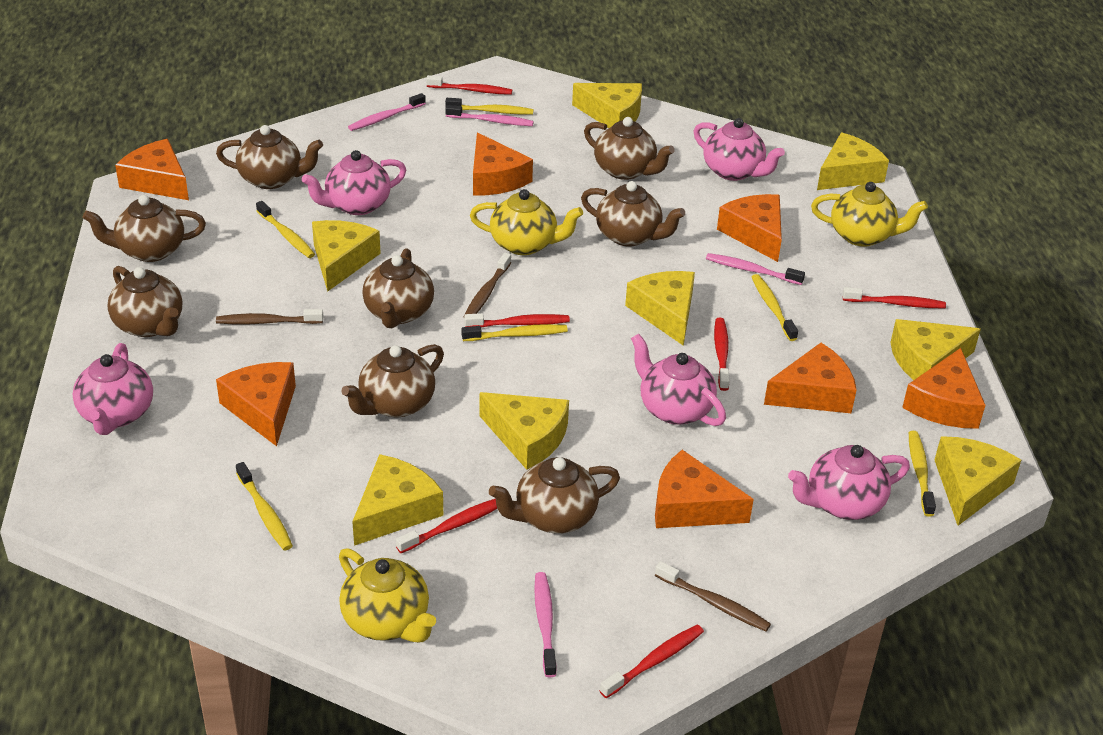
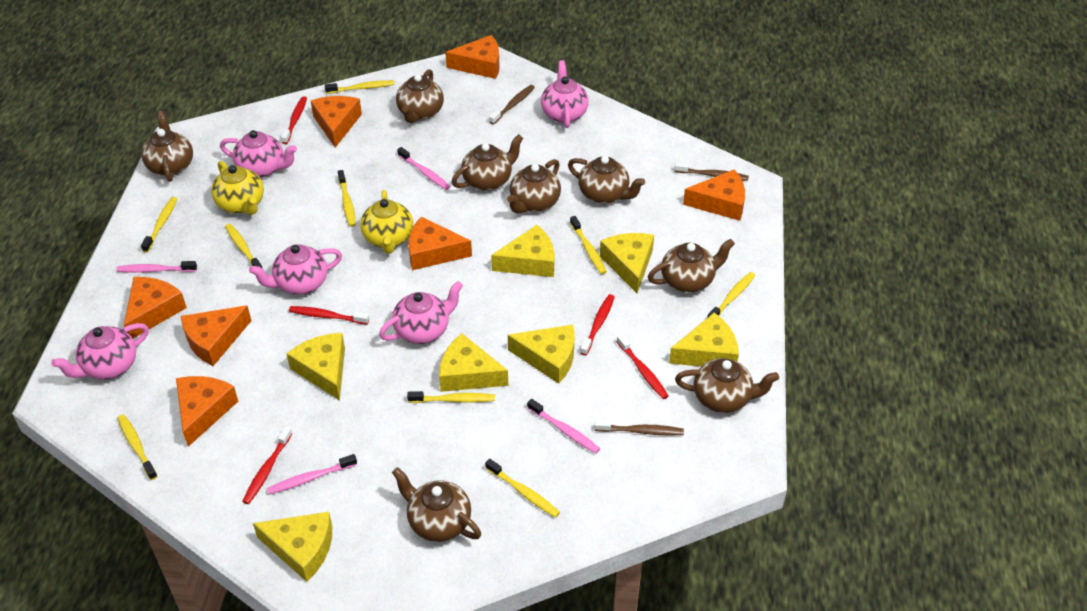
red toothbrush: [396,499,497,553] [426,75,512,95] [464,313,570,327] [600,625,704,698] [714,318,729,391] [843,287,946,308] = 6 -> [242,426,293,504] [281,96,307,144] [289,306,369,325] [580,294,615,356] [617,334,668,399] = 5
yellow cheese: [312,220,381,292] [352,454,443,546] [480,392,569,470] [572,83,642,128] [625,271,695,346] [817,133,889,190] [890,319,981,380] [935,436,1021,526] = 8 -> [253,512,332,582] [287,333,345,401] [439,334,508,392] [491,225,554,277] [508,325,575,384] [600,233,654,293] [669,312,739,366] = 7
yellow teapot: [339,548,436,643] [470,189,583,255] [811,182,928,247] = 3 -> [211,161,264,215] [360,190,413,254] = 2
yellow toothbrush: [236,462,293,551] [256,201,315,258] [445,98,534,114] [462,324,568,341] [752,274,798,341] [909,431,936,517] = 6 -> [117,414,157,480] [141,197,177,253] [225,224,263,269] [325,80,395,94] [338,170,356,227] [407,391,495,403] [485,458,560,518] [570,216,607,274] [707,272,755,318] = 9

